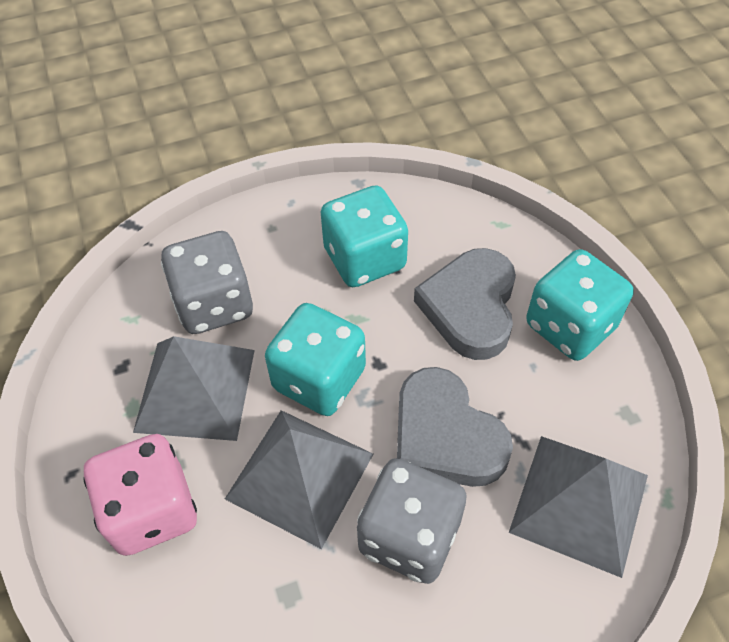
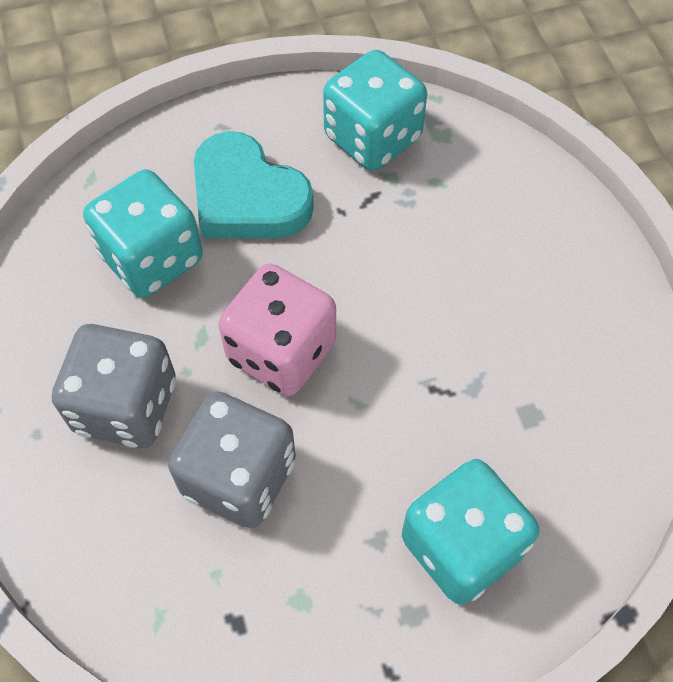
grey heart: [397,367,513,487] [414,248,516,360] = 2 -> none = 0
grey pyramid: [133,336,255,441] [225,410,373,549] [509,436,648,578] = 3 -> none = 0
turquoise heart: none = 0 -> [194,131,314,239] = 1

